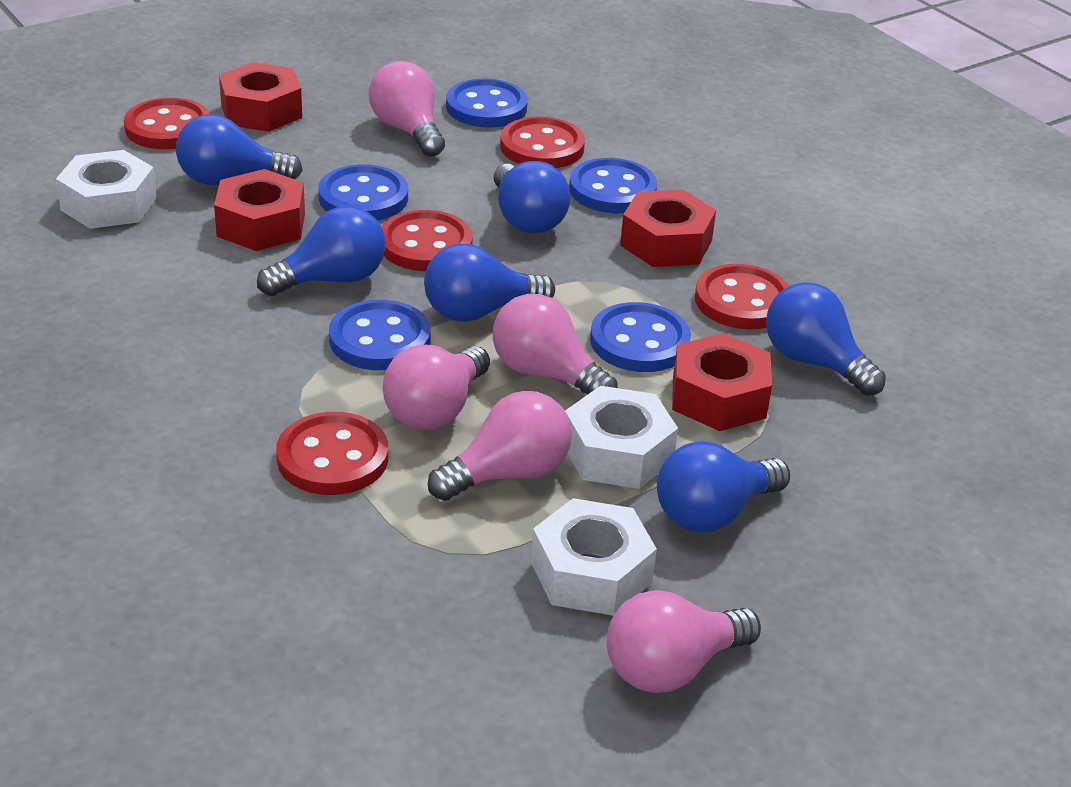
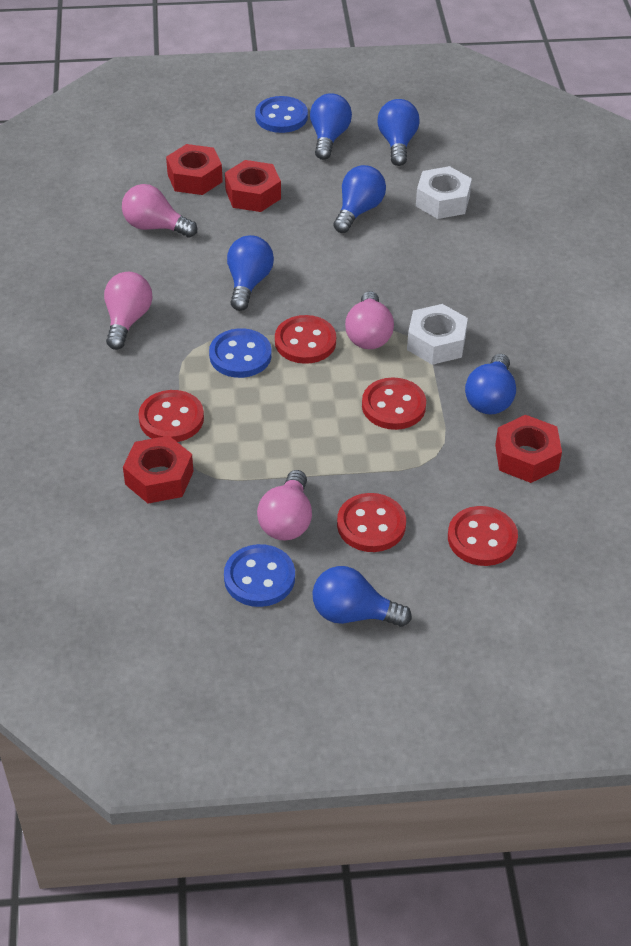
blue button: [318,164,408,221] [329,300,431,370] [446,79,528,128] [569,158,657,213] [590,302,691,372] = 5 -> [209,328,272,378] [224,544,295,607] [255,96,308,133] = 3
pink light bulb: [369,61,445,157] [383,345,490,430] [428,391,572,501] [493,294,617,395] [607,590,761,693] = 5 -> [104,272,152,350] [122,184,197,238] [257,470,312,540] [345,291,394,349] = 4
white nut: [56,150,157,229] [531,498,657,616] [565,386,678,489] = 3 -> [407,304,468,365] [416,166,472,219] = 2

